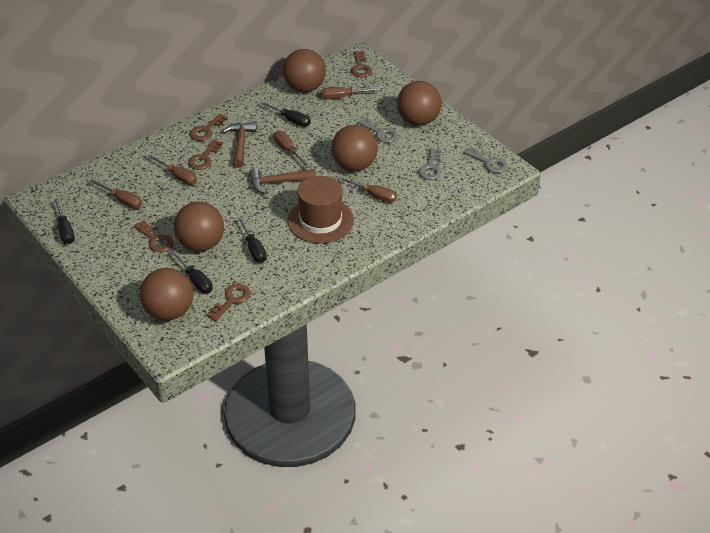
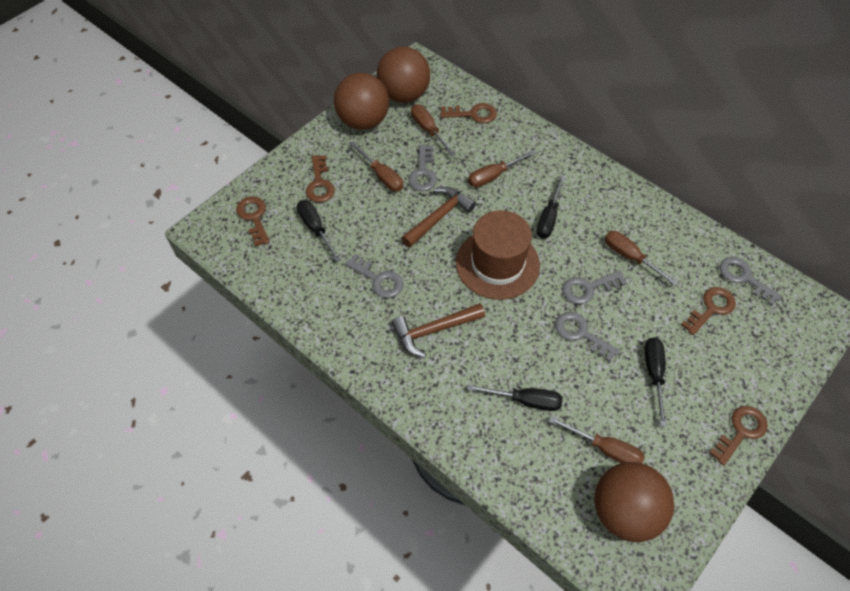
brown ball: [139,268,193,321] [174,202,224,251] [283,49,326,92] [331,125,378,171] [397,81,441,126] = 5 -> [334,73,389,130] [377,46,430,103] [594,462,675,542] = 3
grey key: [358,117,398,143] [418,148,442,180] [464,147,508,173] = 3 -> [345,254,403,298] [408,145,437,191] [555,312,620,362] [562,271,627,304] [720,257,782,306] = 5

